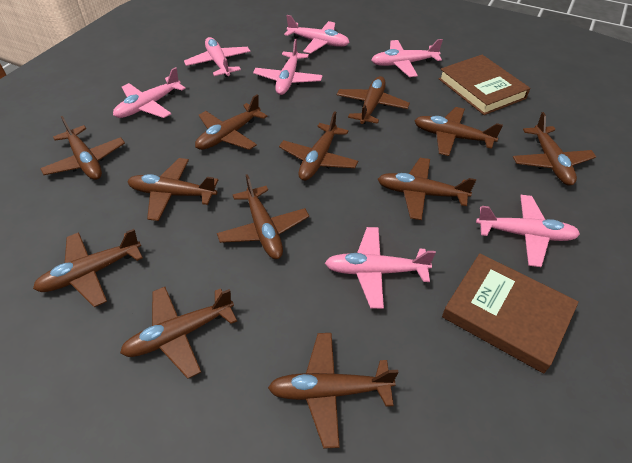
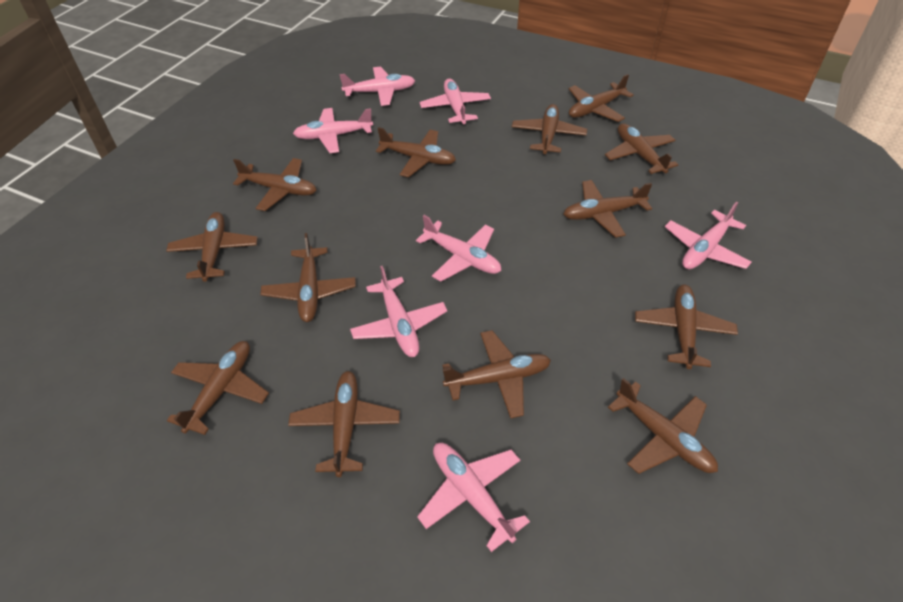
brown book: [439,55,530,115] [442,253,579,373] = 2 -> none = 0
brown plane: [33,229,143,307] [40,116,125,180] [120,287,237,379] [127,158,218,221] [195,94,267,150] [217,174,309,259] [268,333,398,449] [279,111,358,181] [336,76,410,124] [378,158,476,220] [414,107,503,156] [513,112,596,186] = 12 -> [166,212,258,282] [167,341,269,435] [233,158,316,211] [260,233,356,322] [288,371,400,477] [376,127,456,177] [442,330,551,419] [512,104,587,154] [564,180,652,238] [569,74,634,122] [605,123,678,174] [608,378,718,474] [635,285,738,369] = 13

